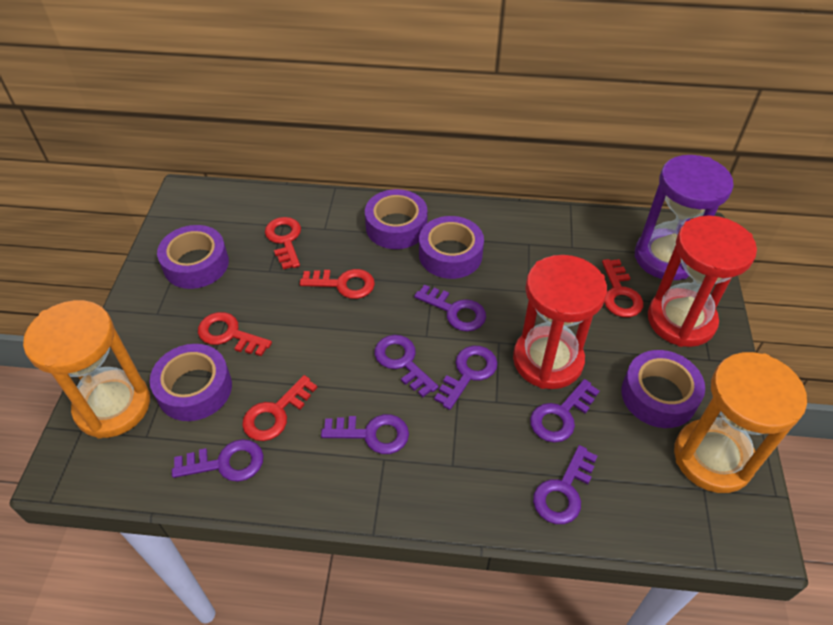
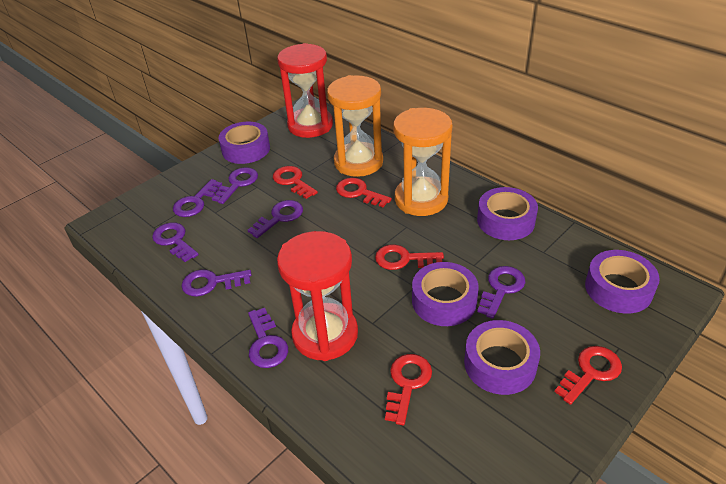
purple hourglass: [635,155,734,280] = 1 -> none = 0

